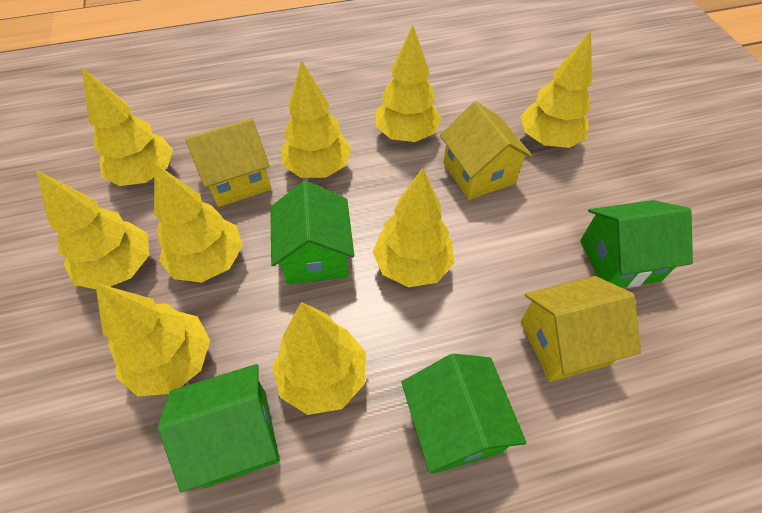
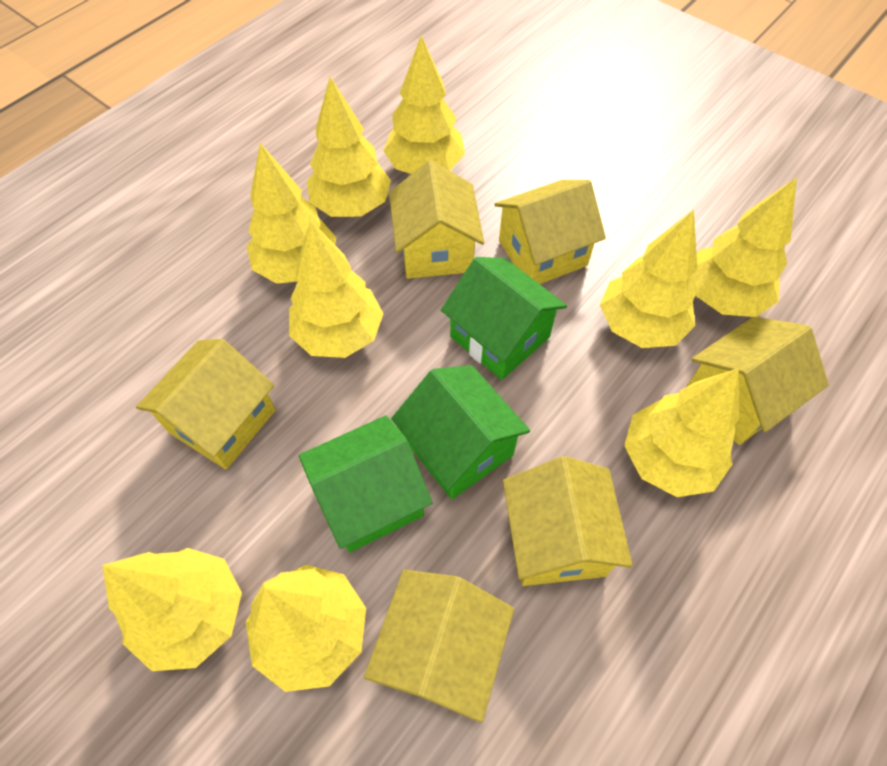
green house: [158,364,280,492] [270,180,354,284] [401,353,527,474] [580,200,693,288] = 4 -> [299,415,432,553] [391,365,530,499] [441,257,567,380] = 3
yellow house: [185,118,271,207] [440,101,533,200] [521,276,641,382] = 3 -> [136,339,276,469] [364,570,514,723] [389,160,484,279] [495,180,606,284] [503,456,633,586] [686,317,829,445] = 6

